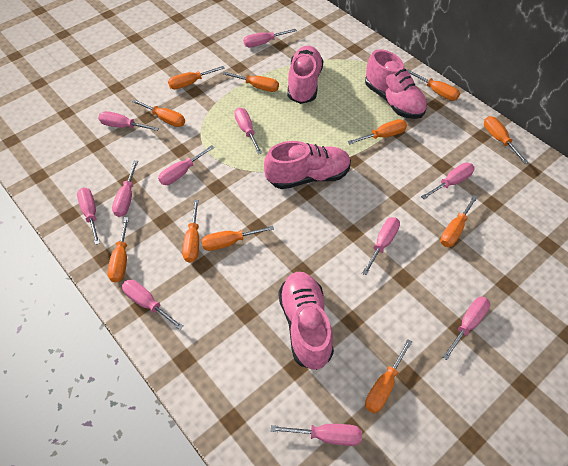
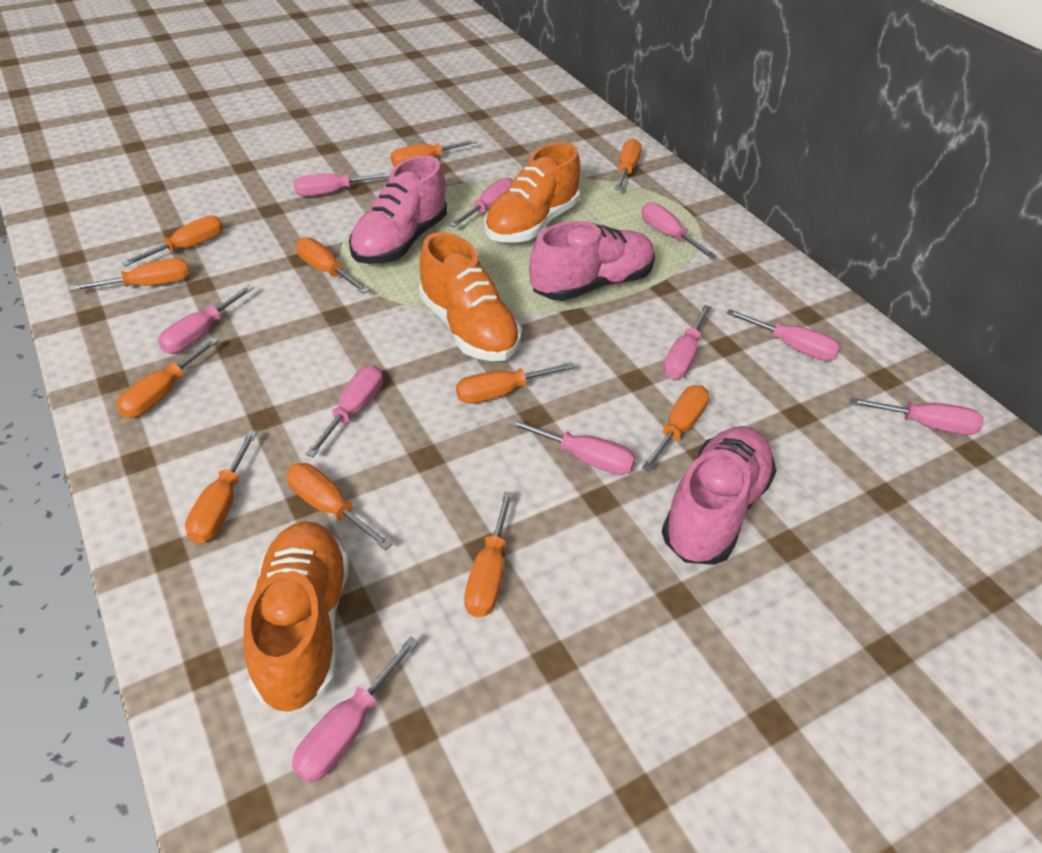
orange shoe: none = 0 -> [243,521,349,714] [419,232,521,361] [484,142,580,243] = 3
pink screwdriver: [77,188,100,245] [98,111,159,131] [112,161,138,217] [122,279,184,330] [158,145,215,185] [234,108,262,154] [243,29,297,47] [270,424,362,446] [362,217,400,275] [421,162,475,199] [442,297,490,360] = 11 -> [158,285,254,353] [292,636,419,783] [293,173,390,196] [305,366,383,457] [449,178,513,228] [508,418,636,475] [642,202,716,259] [663,305,711,379] [726,309,840,361] [850,397,984,435] = 10
pink shoe: [264,141,351,189] [278,272,334,370] [287,46,324,104] [365,49,427,119] = 4 -> [349,155,447,264] [529,221,655,301] [662,426,776,565] = 3

